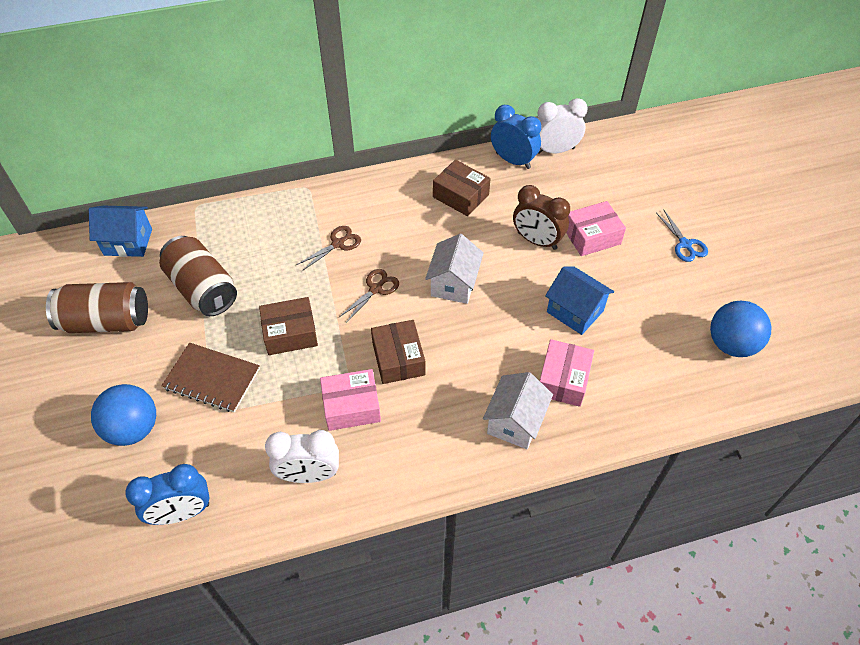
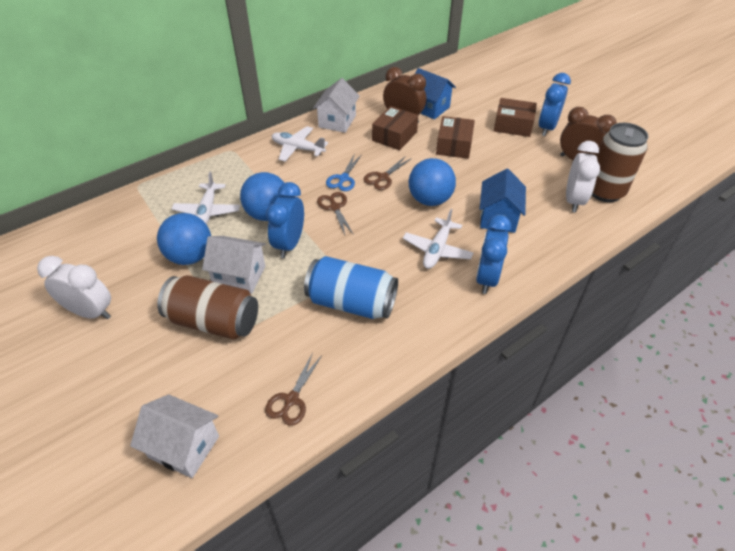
blue ball: [91,384,156,446] [710,301,771,357] = 2 -> [157,213,211,265] [240,172,284,221] [409,158,456,206] = 3
blue can: none = 0 -> [304,256,398,319] = 1
blue clock: [125,464,209,525] [491,105,541,169] = 2 -> [266,182,304,258] [476,215,511,294] [538,73,571,136] = 3
brown clock: [513,185,570,250] = 1 -> [383,67,426,123] [560,107,617,160] = 2
brown notebook: [161,343,260,412] = 1 -> none = 0
brown scissors: [297,226,361,271] [339,269,399,323] = 2 -> [265,352,322,426] [317,192,354,235] [364,156,412,190] = 3
pink box: [320,369,381,431] [540,339,594,407] [566,201,626,256] = 3 -> none = 0
white house: [425,234,484,304] [483,372,553,449] = 2 -> [130,394,219,478] [202,236,266,294] [313,78,360,133] = 3
white plane: none = 0 -> [172,171,240,224] [272,126,328,162] [403,209,473,269] = 3

